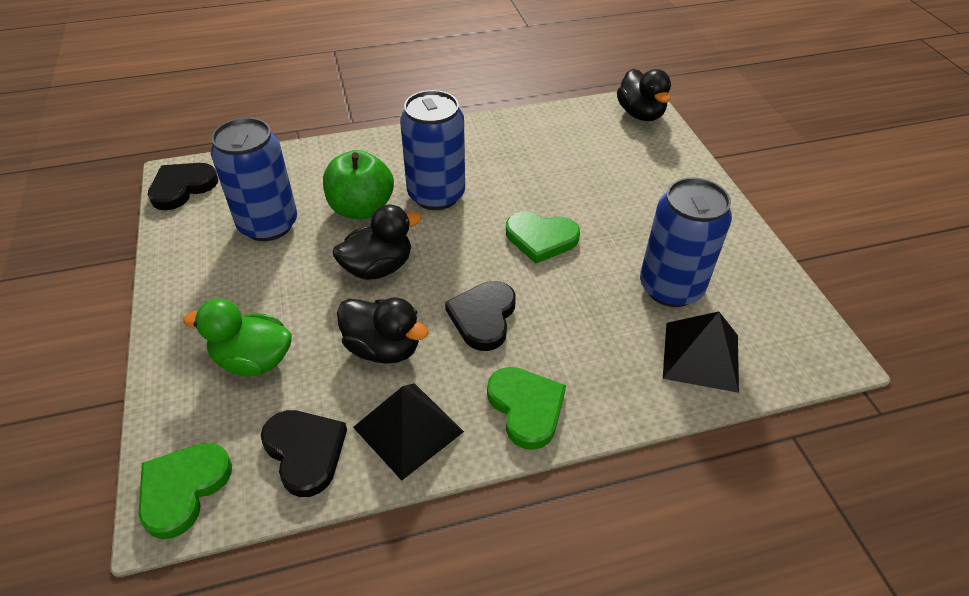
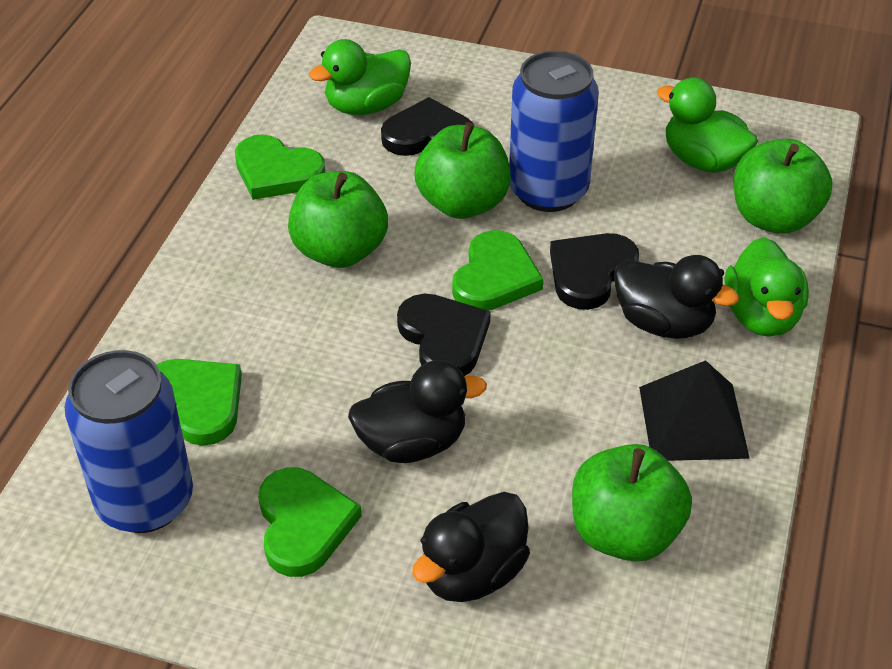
black pyramid: [353,383,464,481] [663,311,739,393] = 2 -> [639,360,750,461] = 1
blue can: [211,117,297,241] [400,90,465,210] [640,177,732,307] = 3 -> [65,350,193,533] [509,51,599,212] = 2
green apple: [323,150,394,219] = 1 -> [288,171,388,268] [414,122,511,219] [572,444,692,562] [734,139,832,234] = 4
green duck: [183,299,292,377] = 1 -> [309,39,411,115] [656,78,758,173] [724,237,809,337] = 3
green heart: [138,443,232,539] [487,367,566,450] [506,212,580,264] = 3 -> [156,359,242,446] [235,134,325,200] [258,467,361,577] [452,230,544,311] = 4

